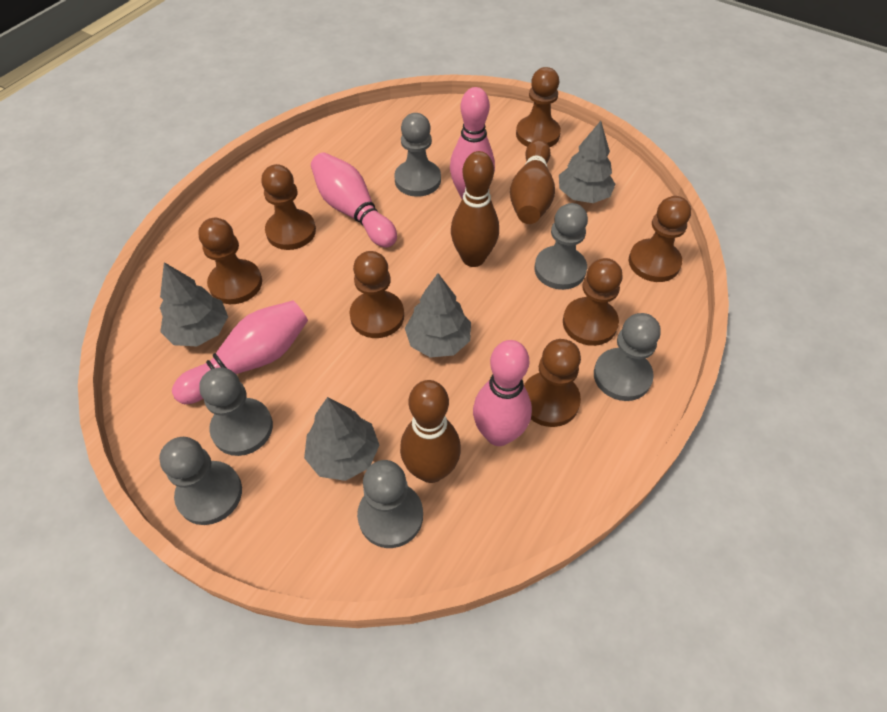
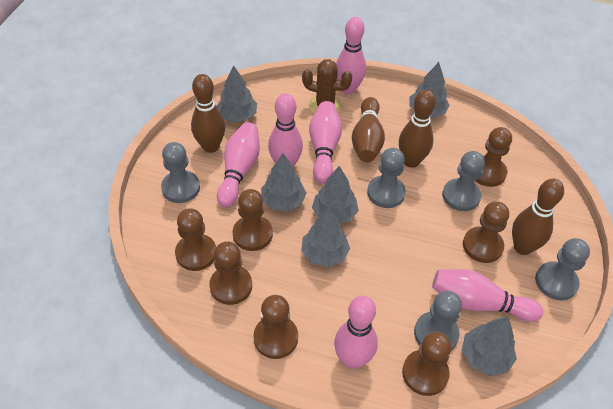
brown bowling pin: [400,380,461,483] [451,151,499,267] [510,139,555,224] = 3 -> [191,74,225,153] [352,97,385,162] [399,90,436,168] [512,178,564,255] = 4
brown cactus: none = 0 -> [302,59,352,113] = 1
grey pawn: [159,437,242,525] [199,367,273,456] [357,460,423,548] [394,113,441,197] [534,203,588,290] [594,313,661,401] = 6 -> [161,142,200,203] [367,148,406,208] [414,291,462,350] [442,151,485,211] [535,238,590,300] = 5
grey tree: [160,262,228,346] [304,397,379,481] [405,273,471,358] [559,121,616,203] = 4 -> [216,66,257,122] [261,153,306,212] [301,208,350,267] [312,166,359,224] [409,62,450,118] [462,317,517,376] = 6
pink bowling pin: [172,301,308,404] [311,152,397,247] [450,87,495,199] [473,340,532,446] = 4 -> [217,122,260,207] [268,93,303,167] [309,101,342,184] [334,296,378,369] [336,17,366,94] [432,269,543,322] = 6

